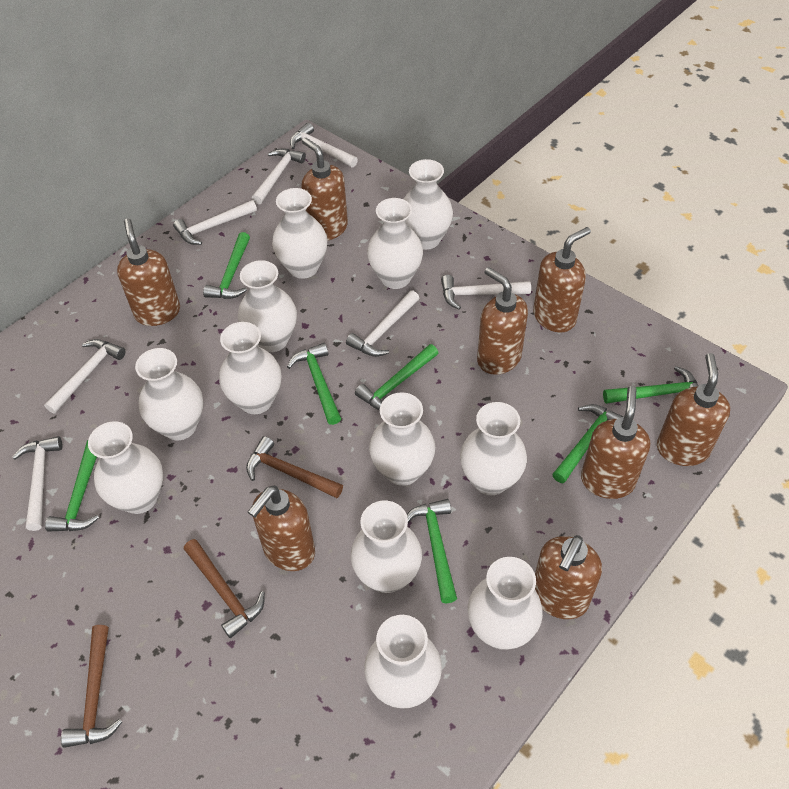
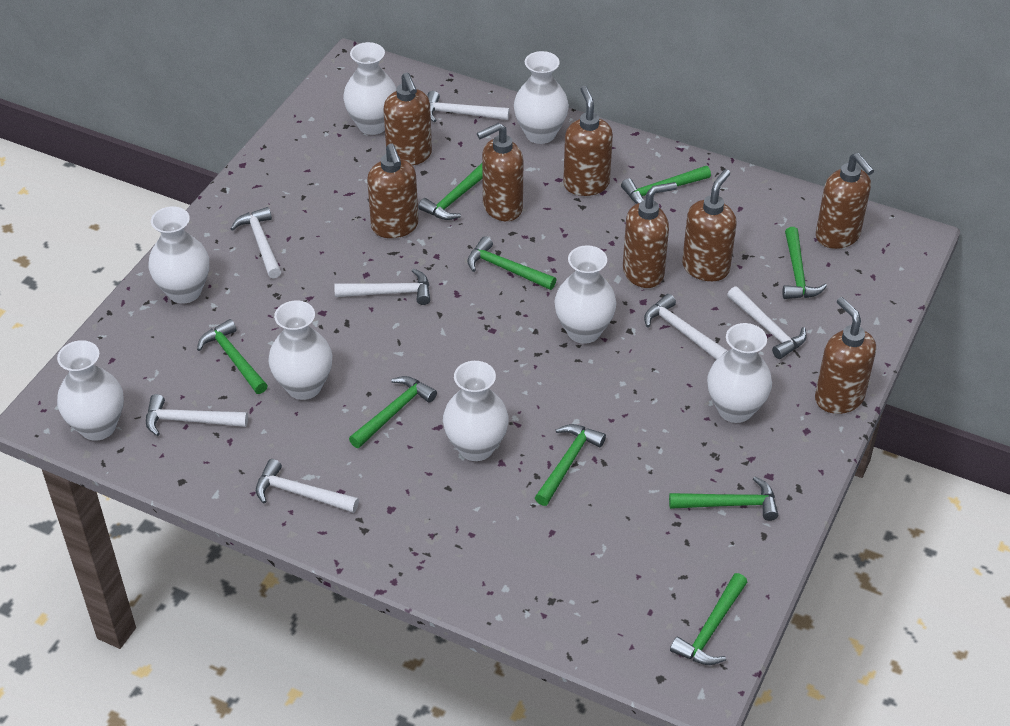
brown hammer: [61,625,122,748] [184,539,265,638] [246,436,343,498] = 3 -> none = 0
green hammer: [45,440,99,532] [203,232,250,299] [287,343,341,425] [355,344,438,410] [407,499,457,603] [552,404,623,483] [603,366,698,404] = 7 -> [197,319,268,394] [349,376,437,448] [418,163,483,220] [467,236,557,290] [535,424,606,506] [621,166,711,204] [669,477,778,521] [670,573,747,665] [782,227,827,299] = 9
white vase: [88,421,163,514] [135,348,203,441] [219,322,281,414] [238,260,297,352] [272,188,328,279] [351,501,422,593] [364,615,442,709] [367,198,423,289] [369,392,435,486] [404,159,453,250] [460,402,527,495] [468,557,543,650] = 12 -> [57,340,124,441] [148,206,209,304] [268,300,332,400] [343,42,396,135] [443,361,509,461] [514,51,569,144] [554,245,616,344] [707,323,772,423] = 8

